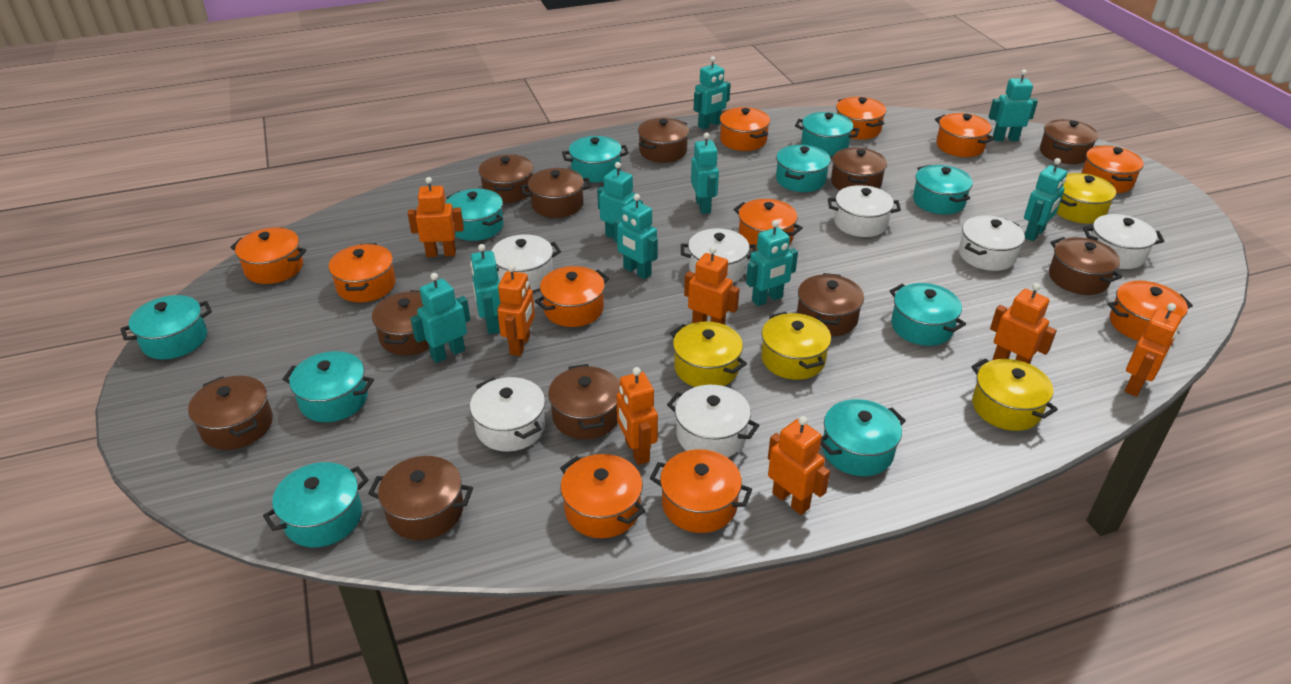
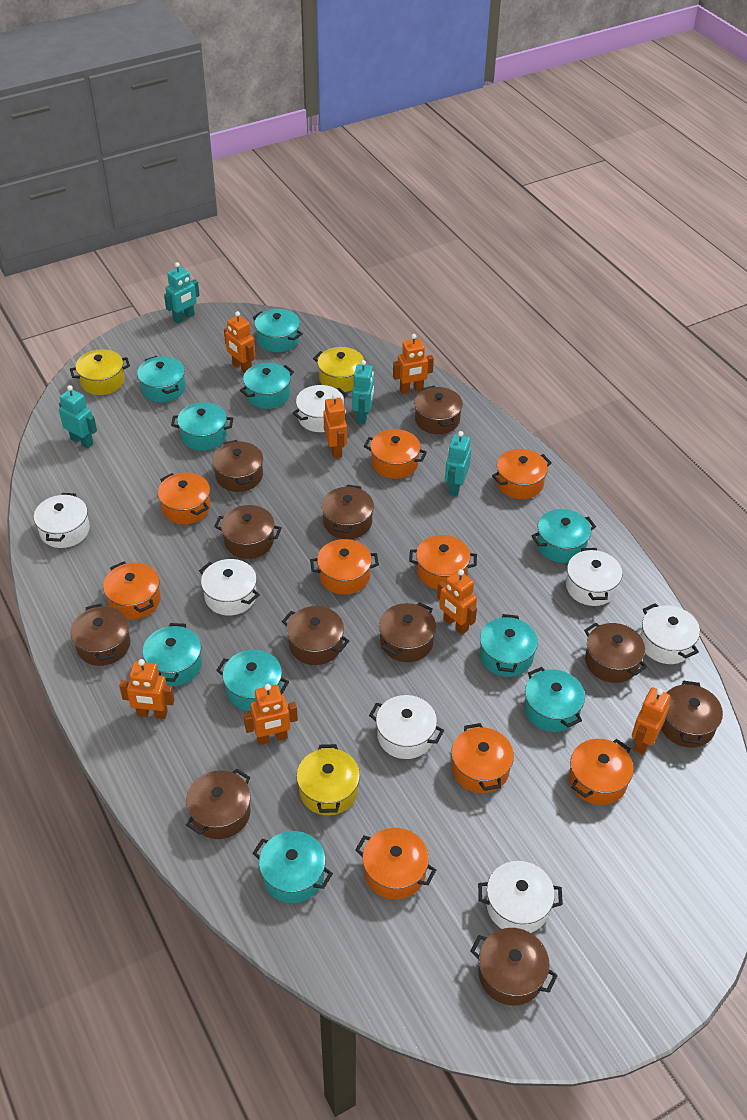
orange pot: [230,228,306,284] [328,243,396,302] [535,266,609,327] [560,454,645,538] [650,449,752,533] [720,107,770,151] [734,199,803,251] [836,97,886,139] [935,113,995,157] [1081,146,1144,193] [1108,281,1193,341] = 11 -> [103,562,161,620] [158,472,211,524] [310,539,379,595] [355,828,436,900] [364,429,427,479] [409,535,477,589] [451,723,514,793] [492,449,552,499] [569,739,634,805] = 9
turquoise robot: [410,273,470,363] [470,244,501,334] [597,162,643,239] [614,194,658,279] [691,132,719,214] [694,56,731,130] [746,220,798,306] [989,69,1038,141] [1024,158,1067,241] = 9 -> [59,385,97,448] [164,262,200,324] [352,360,374,424] [445,431,471,496] = 4
yellow pot: [670,321,747,387] [761,312,831,380] [971,358,1058,431] [1057,173,1116,224] = 4 -> [70,349,130,395] [296,744,360,815] [313,347,364,392] = 3

